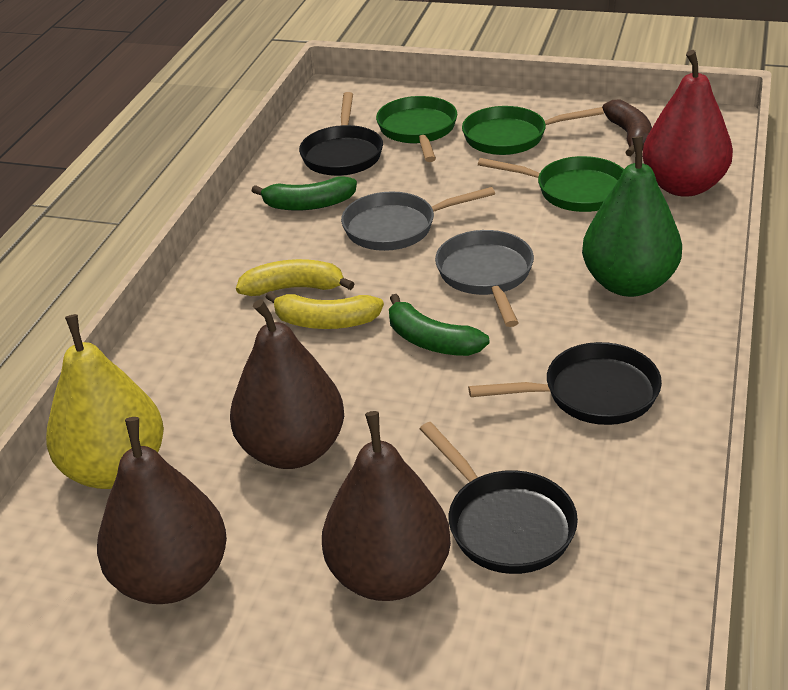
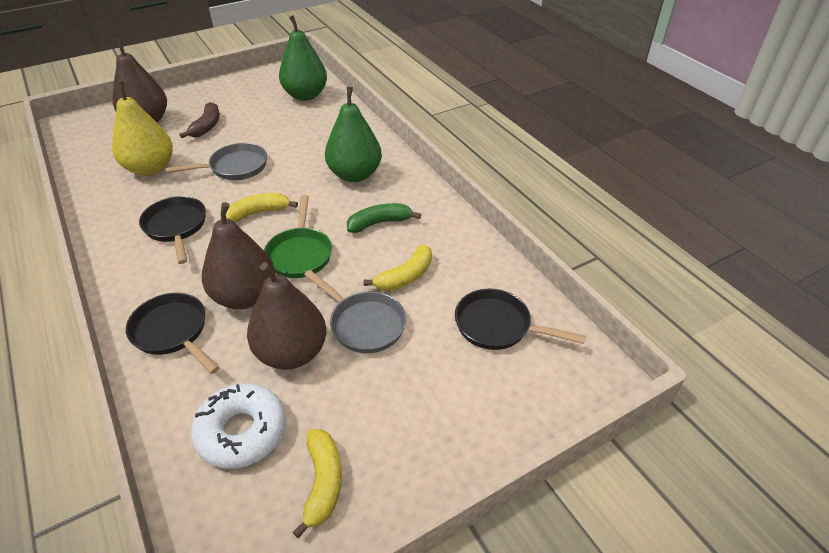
green banana: [252,176,357,210] [389,294,490,356] = 2 -> [347,203,421,233] = 1
green pan: [376,96,457,162] [462,106,604,155] [478,156,624,212] = 3 -> [264,195,332,278] = 1
green pear: [582,136,682,297] = 1 -> [279,15,327,101] [325,86,382,182] = 2
red pear: [642,50,733,197] = 1 -> none = 0
white donut: none = 0 -> [191,383,286,469] = 1
yellow banana: [236,259,355,296] [266,291,384,329] = 2 -> [226,193,298,222] [293,429,342,538] [363,244,432,291] = 3

